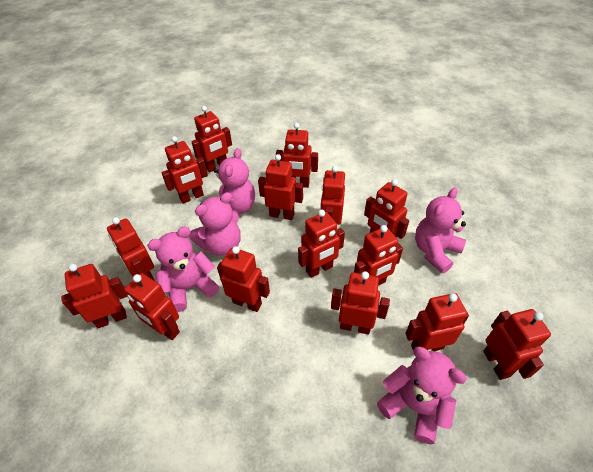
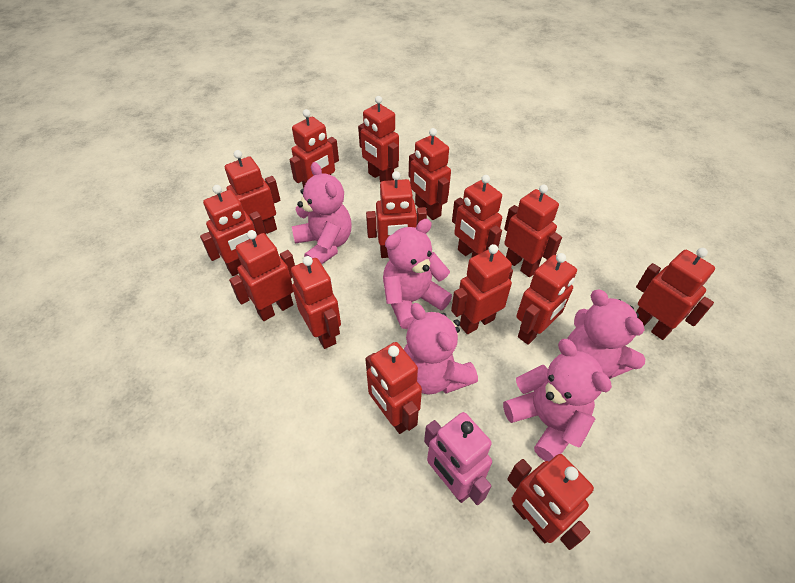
pink robot: none = 0 -> [424,412,492,505] = 1

